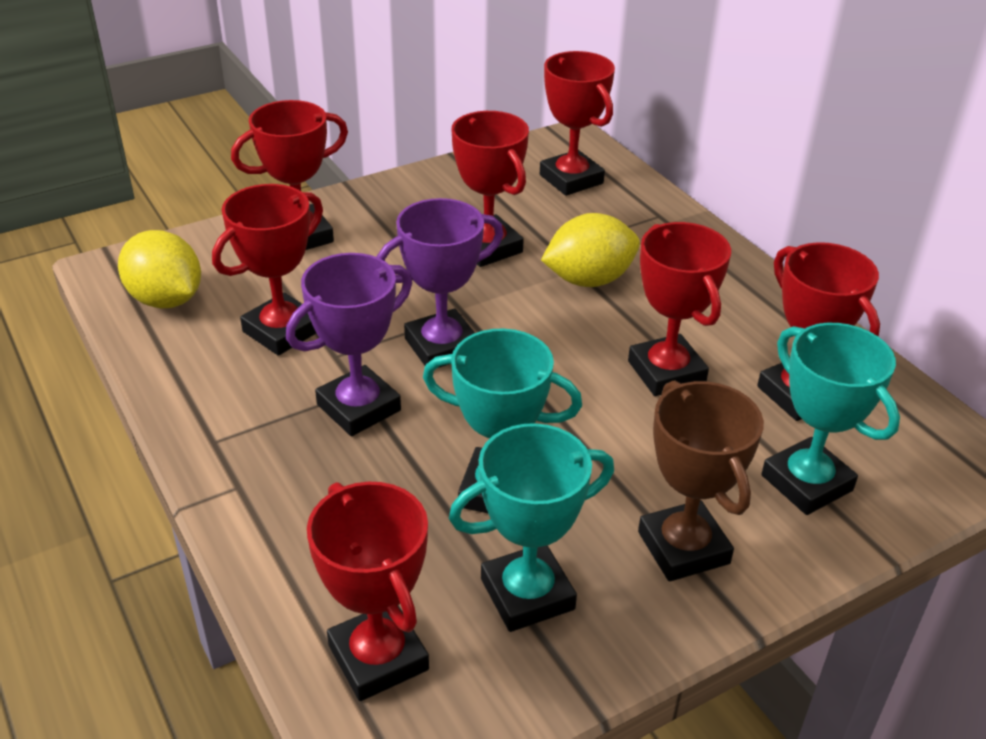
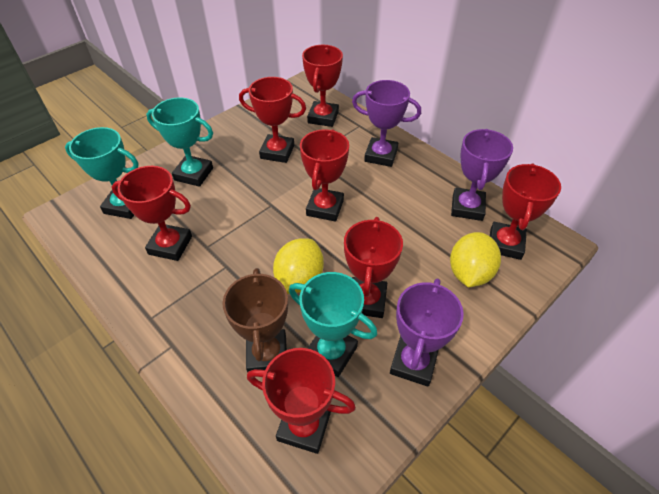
purple trophy: [286,253,412,436] [377,198,503,368] = 2 -> [352,80,421,167] [390,279,464,387] [451,129,513,221] = 3

